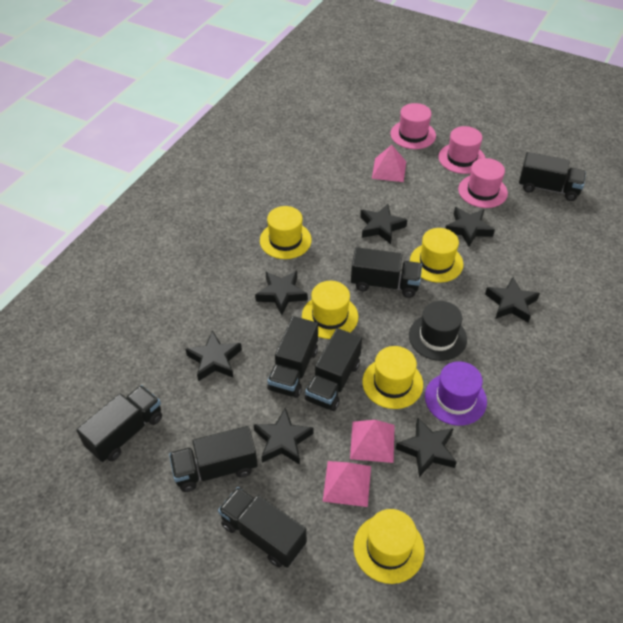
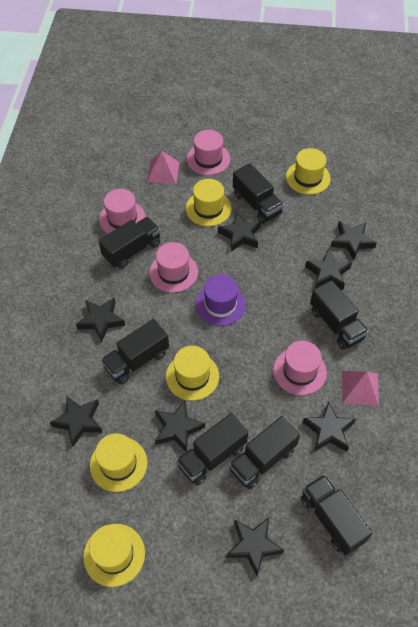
black hat: [409,301,467,361] = 1 -> none = 0
black star: [185,330,242,381] [254,408,314,465] [255,271,308,315] [360,204,407,244] [396,417,457,477] [445,207,495,247] [485,277,540,322] = 7 -> [50,396,103,447] [76,298,125,342] [155,401,205,452] [218,212,261,252] [226,518,284,576] [302,401,356,452] [305,249,352,290] [331,221,377,260] = 8
pink hat: [390,103,436,149] [438,126,485,174] [458,158,508,208] = 3 -> [99,189,146,234] [149,242,198,293] [187,130,230,175] [273,341,327,395] = 4
pink pyramid: [323,461,371,507] [350,420,395,463] [372,145,406,182] = 3 -> [147,151,180,184] [342,371,379,406] = 2

